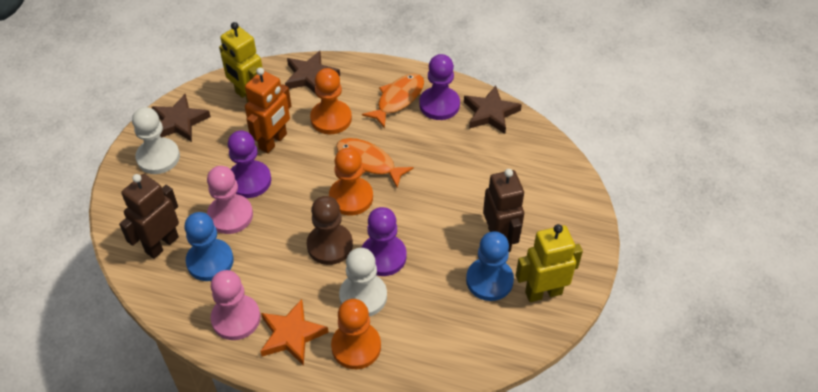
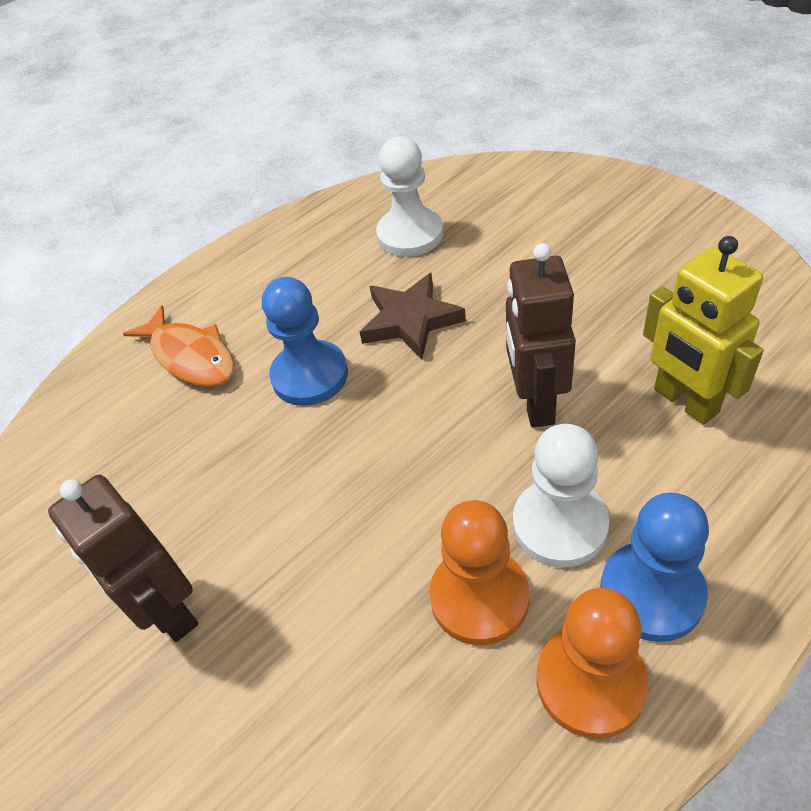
brown pawn: [307,196,353,265] = 1 -> none = 0
brown star: [152,94,211,142] [285,51,340,94] [464,86,522,134] = 3 -> [360,273,466,359] = 1
orange fish: [336,138,414,187] [362,73,424,128] = 2 -> [123,305,235,386] = 1
orange pawn: [310,68,352,134] [329,148,373,215] [331,299,381,369] = 3 -> [429,500,529,645] [537,588,649,739] = 2
orange robot: [245,67,291,153] = 1 -> none = 0
orange star: [260,299,329,366] = 1 -> none = 0
pink pawn: [207,166,253,234] [211,270,260,340] = 2 -> none = 0
purple pawn: [228,130,271,198] [361,207,406,276] [419,54,460,120] = 3 -> none = 0
yellow robot: [219,22,263,102] [516,224,583,302] = 2 -> [643,236,764,425] = 1

